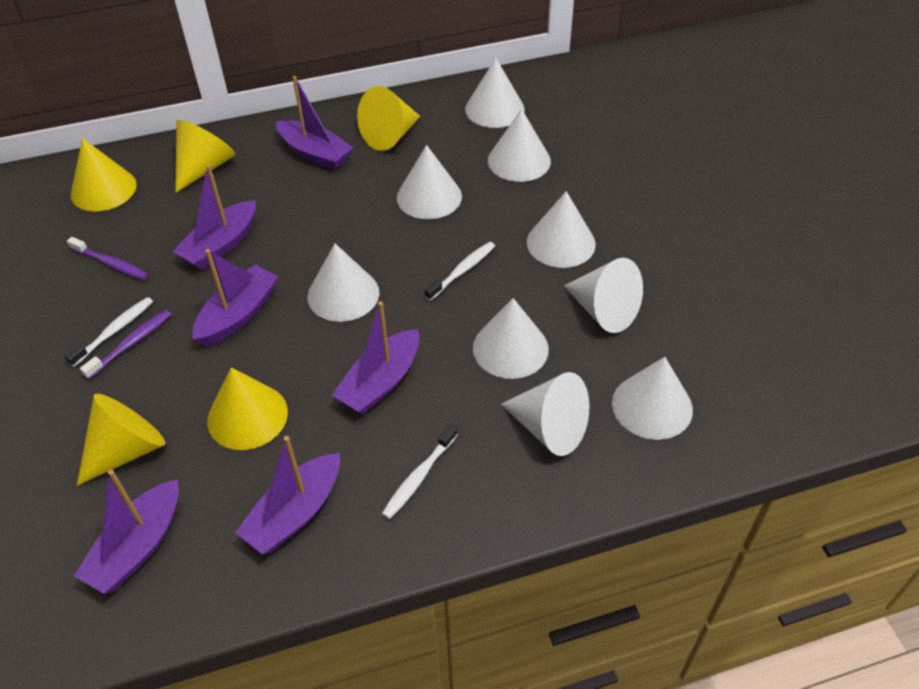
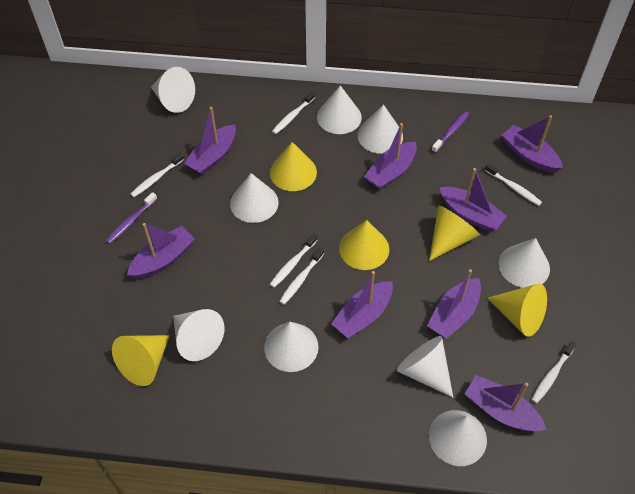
purple boat: [74,469,179,594] [172,164,256,270] [193,249,279,346] [235,436,340,554] [276,76,353,170] [332,301,419,414] = 6 -> [127,223,195,278] [184,107,236,175] [331,271,393,338] [364,123,417,190] [427,269,481,339] [439,168,507,232] [465,375,547,431] [501,115,563,173] = 8
white toothbrush: [64,297,153,367] [382,424,458,519] [424,242,495,301] = 3 -> [131,153,184,197] [270,233,318,288] [272,91,315,134] [279,247,324,305] [485,163,542,206] [531,341,577,403] = 6

